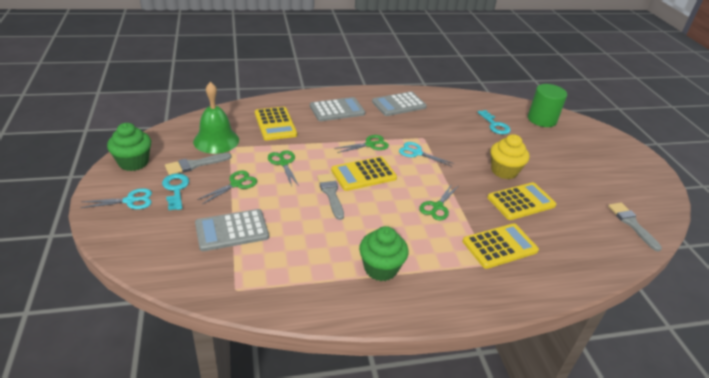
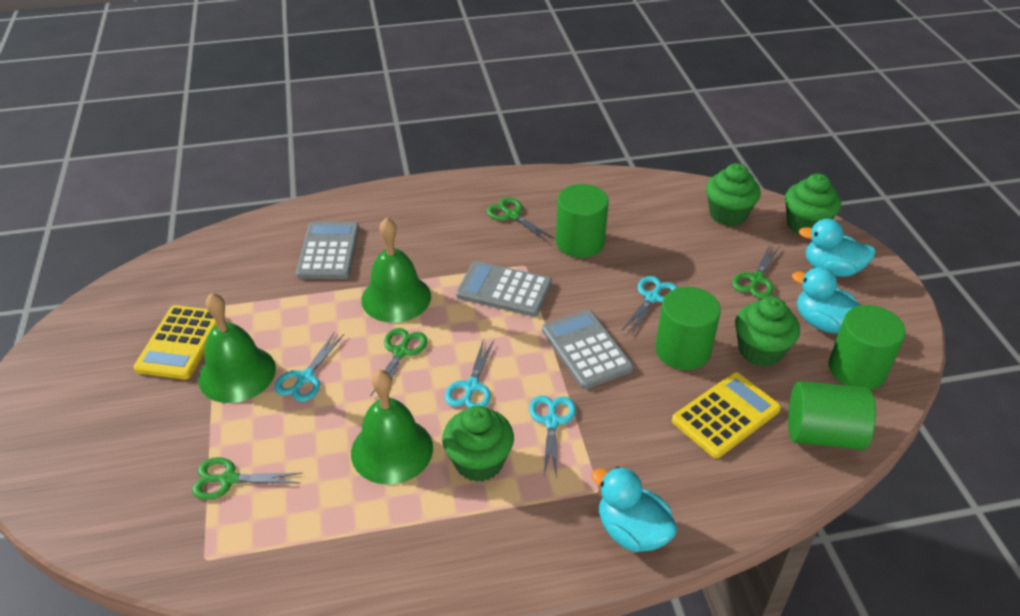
green bell: [193,82,239,154] = 1 -> [198,293,276,403] [351,370,433,485] [361,218,431,323] = 3
green cupcake: [107,123,151,171] [359,226,408,281] = 2 -> [442,406,514,482] [706,163,761,226] [735,296,800,367] [785,174,841,236] = 4
green cylinder: [528,84,567,127] = 1 -> [556,184,609,258] [655,287,721,370] [788,381,876,450] [829,305,906,390] = 4
grey brush: [165,153,231,175] [317,173,344,220] [608,202,662,252] = 3 -> none = 0
turquoise duck: none = 0 -> [591,467,678,552] [792,267,860,334] [799,219,876,277] = 3
turquoise key: [162,173,189,210] [478,110,511,135] = 2 -> none = 0
turquoise scissors: [81,188,152,209] [399,142,454,167] = 2 -> [275,332,344,402] [445,340,494,408] [529,396,576,479] [621,276,677,336] = 4
yellow calculator: [255,107,297,140] [331,157,397,191] [463,223,539,269] [487,182,556,220] = 4 -> [133,305,217,379] [672,372,781,458] = 2
yellow cupcake: [490,134,529,179] = 1 -> none = 0

